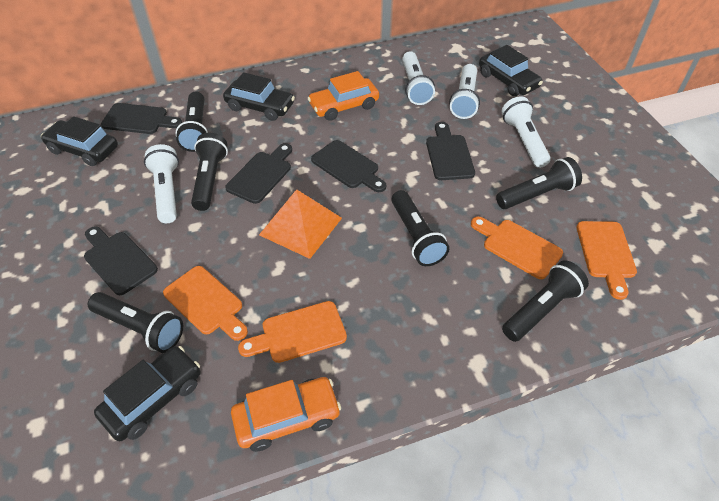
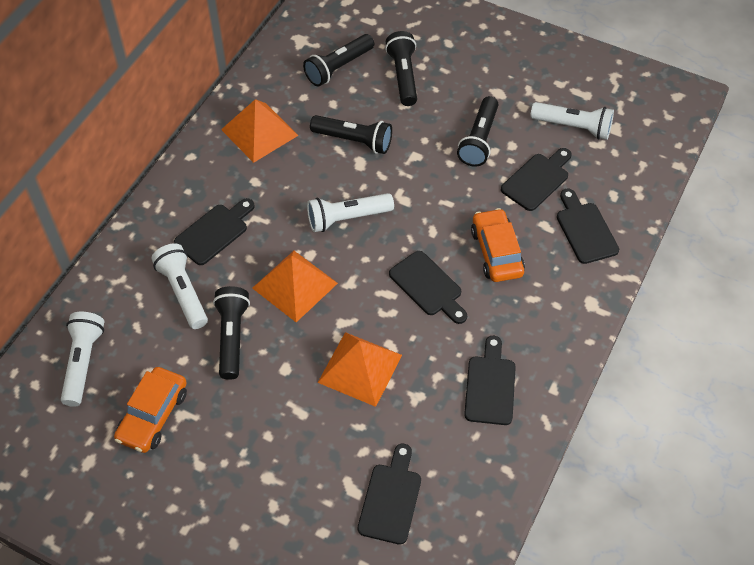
black car: [41,116,118,166] [94,346,200,441] [223,72,295,121] [479,45,543,96] = 4 -> none = 0
black cutting board: [84,226,158,295] [101,103,182,134] [225,143,292,204] [311,140,386,192] [426,122,475,180] = 5 -> [174,198,255,265] [358,444,421,545] [389,251,467,324] [464,336,516,425] [501,148,572,211] [557,188,619,264] = 6
black flashlight: [88,292,183,353] [176,92,208,152] [191,133,228,211] [391,190,449,266] [496,157,582,209] [502,260,589,342] = 6 -> [213,286,250,380] [303,34,374,87] [310,115,392,154] [385,31,417,106] [457,96,499,167] = 5
orange cutting board: [163,266,248,341] [238,301,347,363] [471,217,563,279] [577,221,637,300] = 4 -> none = 0
orange pyramid: [259,189,342,259] = 1 -> [221,99,299,163] [252,251,338,322] [318,332,402,407] = 3

